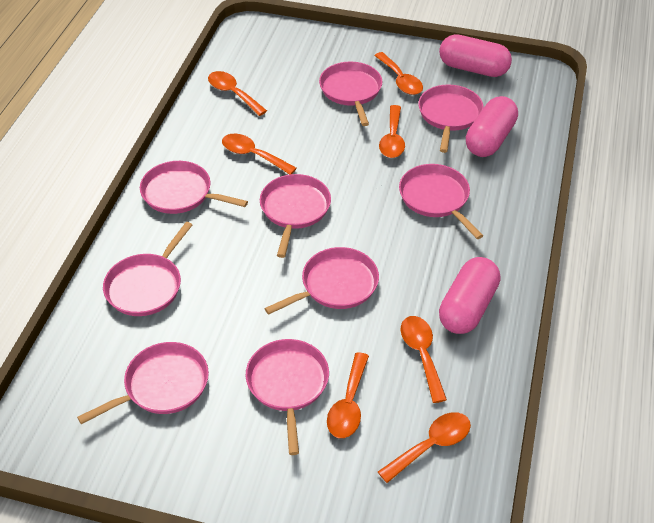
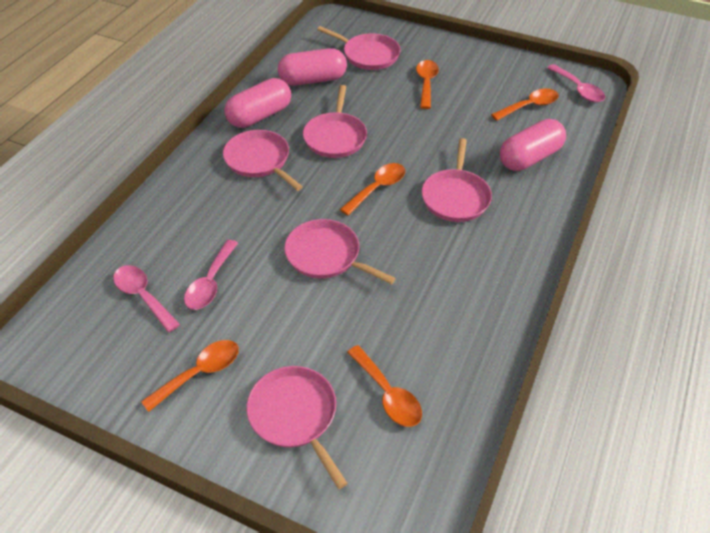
orange spoon: [208,71,267,116] [222,134,297,175] [327,352,369,438] [374,52,423,95] [378,412,471,483] [379,105,405,158] [401,316,447,403] = 7 -> [141,340,239,412] [340,163,405,215] [347,345,422,427] [416,60,439,109] [491,88,559,121] = 5
pink pan: [77,342,209,424] [103,222,192,316] [140,161,248,214] [246,339,329,455] [260,174,331,258] [264,247,379,315] [319,62,382,126] [399,164,483,239] [418,84,483,153] = 9 -> [223,130,303,191] [246,366,348,489] [284,219,396,284] [303,85,367,158] [317,26,401,70] [422,138,492,222] = 6
pink spoon: none = 0 -> [113,265,180,332] [184,240,238,310] [547,64,605,102] = 3

